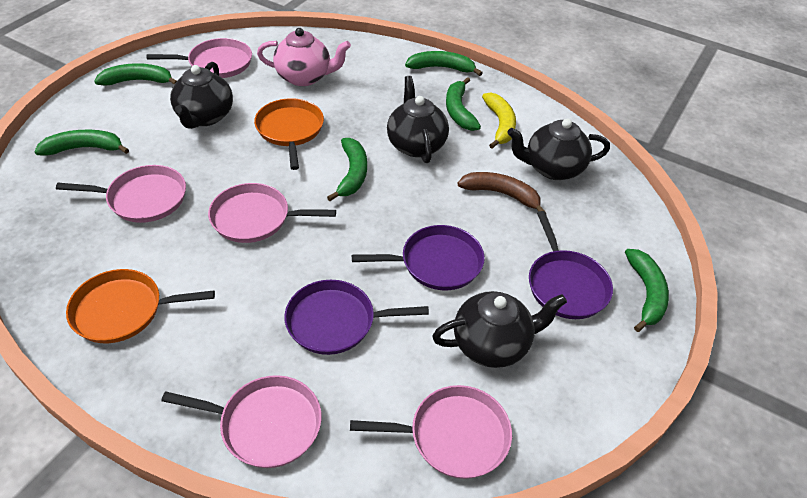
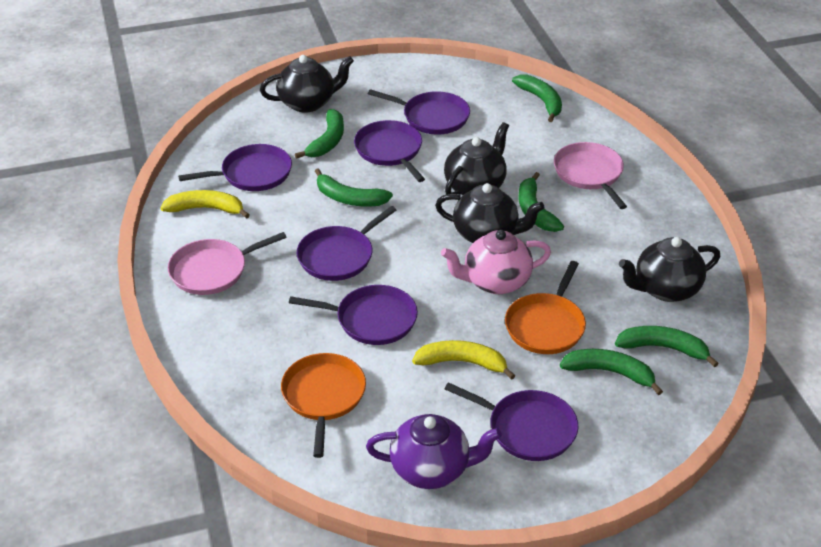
brown banana: [458,172,546,213] = 1 -> none = 0
pink pan: [56,165,186,223] [147,38,252,78] [161,375,322,468] [208,183,336,243] [350,385,512,479] = 5 -> [168,232,287,295] [554,142,627,209] = 2
purple pan: [284,280,429,355] [352,225,485,290] [529,211,613,319] = 3 -> [178,144,292,191] [289,285,418,345] [297,206,396,281] [354,120,425,182] [368,89,470,135] [445,382,579,461] = 6
purple teapot: none = 0 -> [366,414,502,489] = 1
yellow banana: [482,92,516,149] = 1 -> [160,190,250,219] [412,340,515,380] = 2

